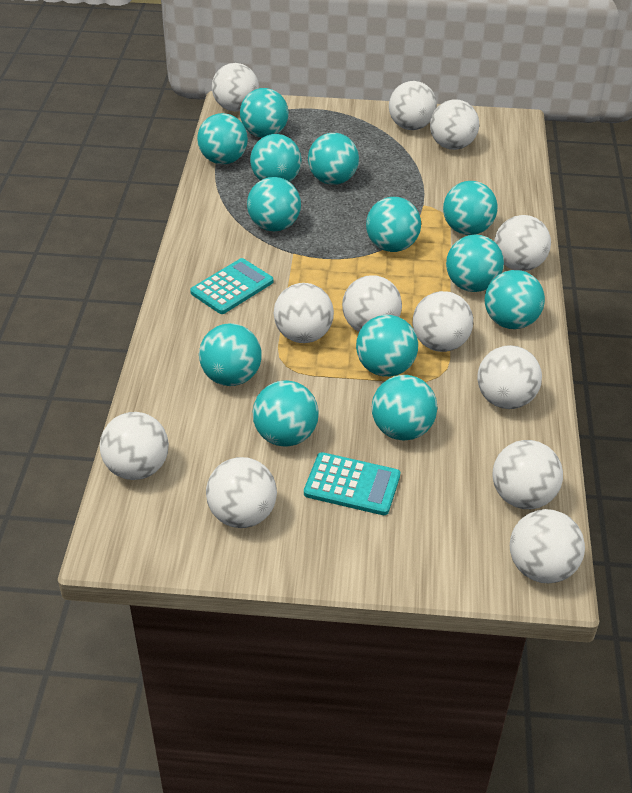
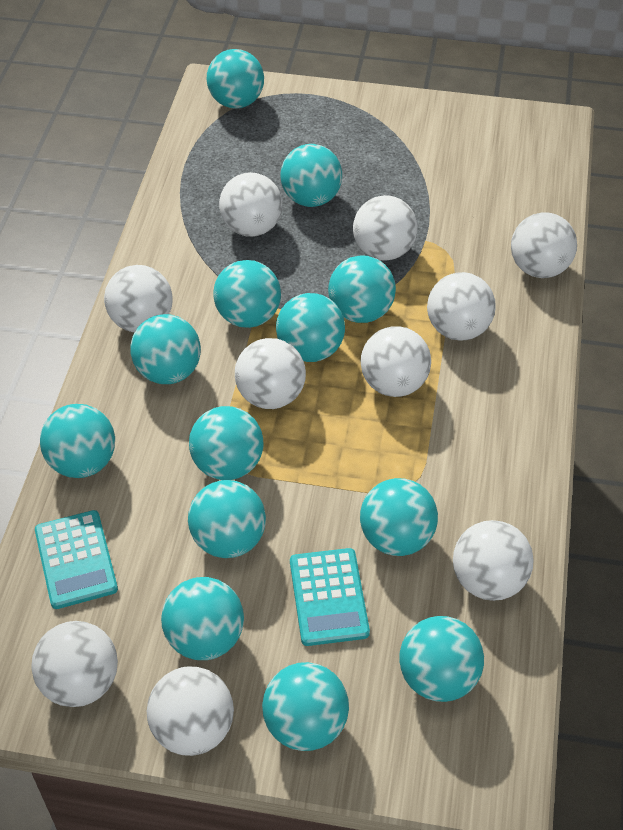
white ball: [100,412,169,480] [206,457,277,528] [212,63,259,112] [274,283,334,343] [342,275,402,332] [389,81,437,130] [412,291,473,352] [430,100,479,150] [477,345,542,409] [493,440,563,509] [494,215,551,271] [510,509,585,583] = 12 -> [31,621,118,707] [104,265,173,332] [147,667,234,756] [219,172,283,237] [235,338,306,409] [353,195,418,261] [360,326,431,397] [427,272,496,340] [453,520,534,601] [511,212,577,278] = 10

